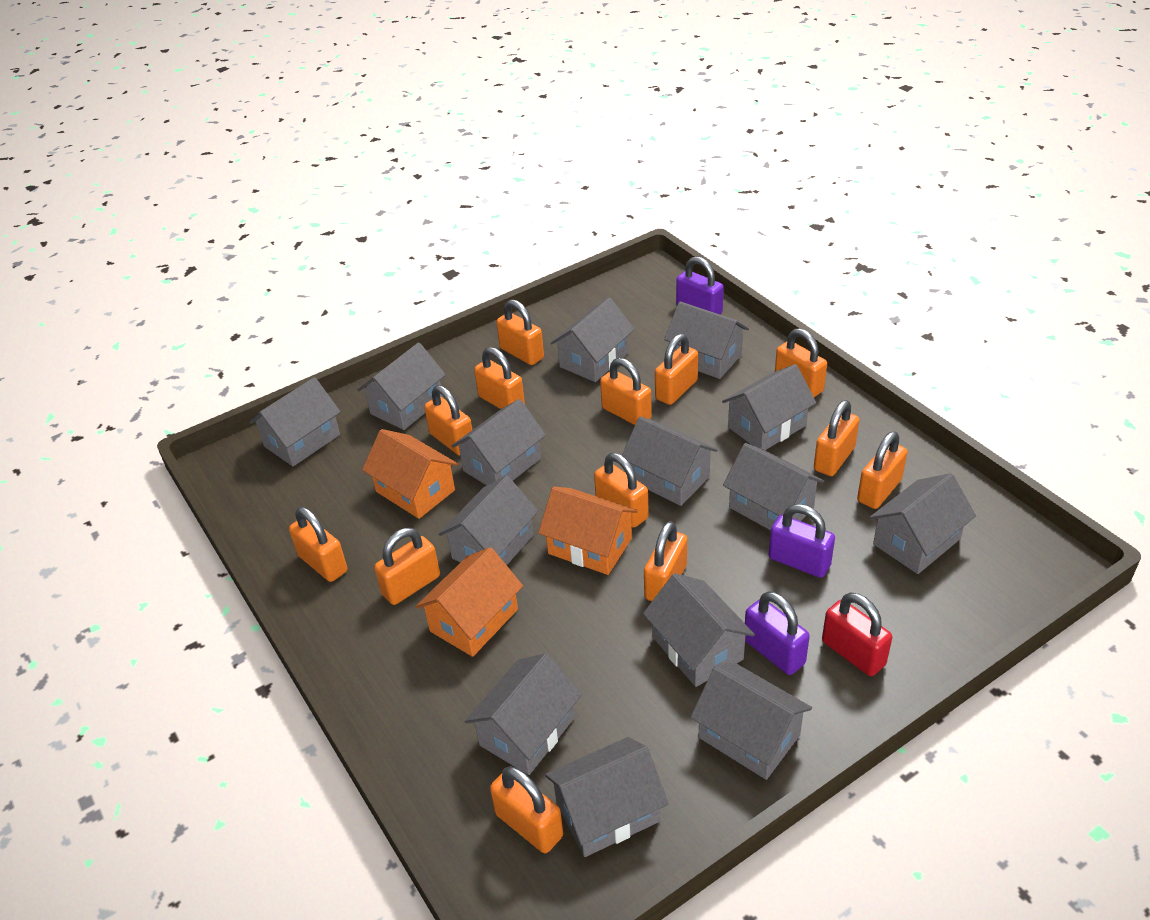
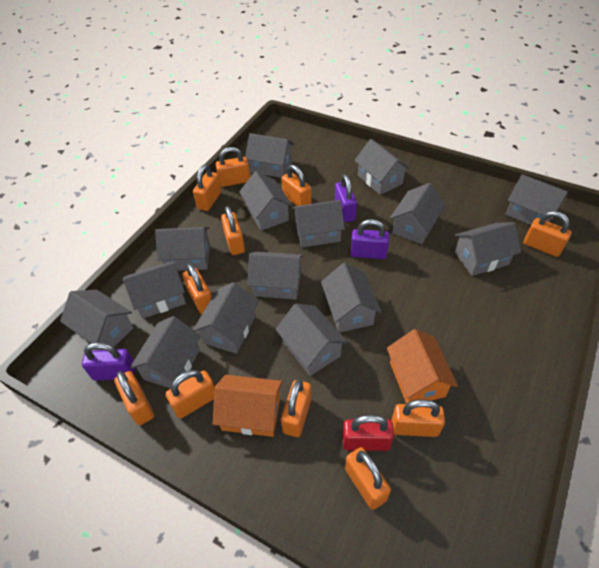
grey house: [249,377,340,467] [358,342,446,430] [439,476,538,565] [452,399,546,485] [465,653,582,775] [545,737,668,857] [551,298,635,382] [622,416,717,506] [643,573,755,687] [664,302,749,379] [690,663,812,780] [722,364,816,450] [723,443,824,530] [869,473,976,574] = 14 -> [60,290,133,350] [123,261,186,319] [130,316,201,389] [155,227,210,271] [193,282,259,354] [239,171,293,231] [245,133,294,178] [247,251,303,300] [275,304,348,376] [292,200,345,248] [321,263,381,333] [354,139,410,195] [390,183,446,244] [455,222,521,276] [506,174,568,225] = 15
orange house: [362,429,458,519] [415,547,523,657] [538,486,638,575] = 3 -> [213,375,282,437] [387,329,458,404] = 2
orange padlock: [289,507,347,582] [374,528,440,605] [424,385,472,456] [474,347,525,409] [490,766,563,853] [496,299,544,365] [594,453,649,528] [600,358,652,425] [644,521,687,601] [655,334,698,405] [775,328,827,397] [814,400,859,476] [857,431,908,509] = 13 -> [114,371,154,425] [166,370,215,419] [182,264,212,314] [193,164,221,211] [216,147,250,187] [221,206,245,255] [281,165,312,206] [281,380,311,437] [345,447,391,510] [392,399,445,437] [524,211,572,257] = 11

